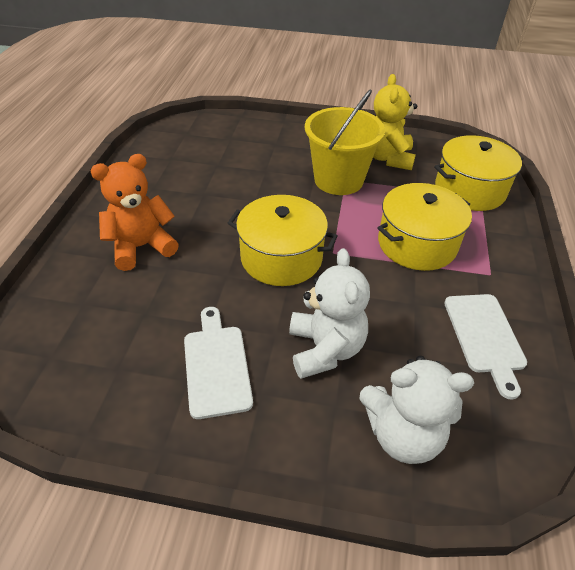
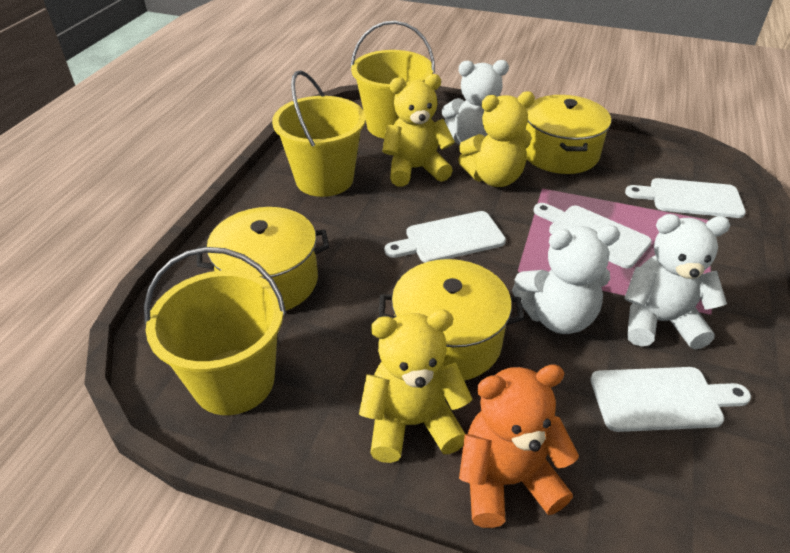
white cutting board: [184,307,253,419] [444,294,527,399] = 2 -> [384,211,506,263] [534,203,652,268] [591,367,751,432] [625,178,746,218] = 4
white teddy bear: [289,248,370,379] [360,356,474,464] = 2 -> [442,60,509,144] [512,226,620,334] [624,214,731,349] = 3
yellow bucket: [305,89,385,195] = 1 -> [144,247,286,415] [272,70,366,197] [351,21,435,139] = 3
yellow teddy bear: [373,74,417,170] = 1 -> [359,310,473,463] [382,74,455,187] [458,91,535,187] = 3

